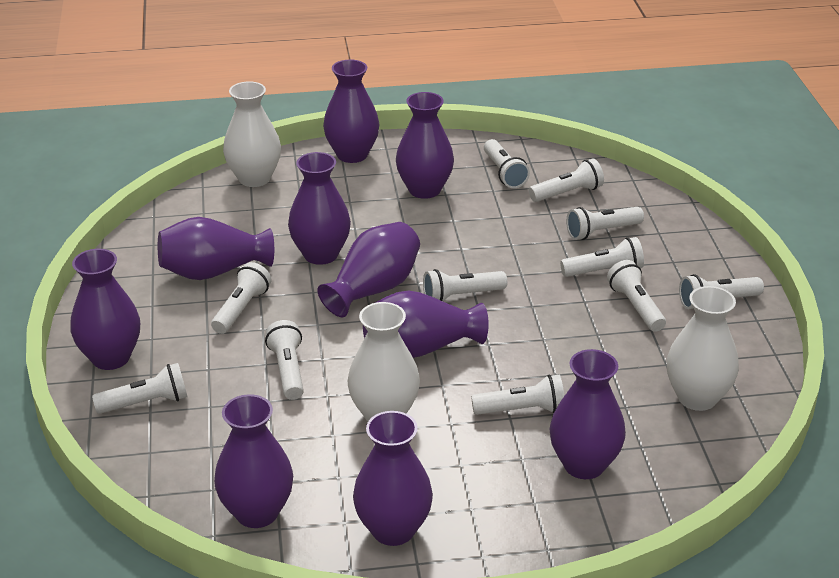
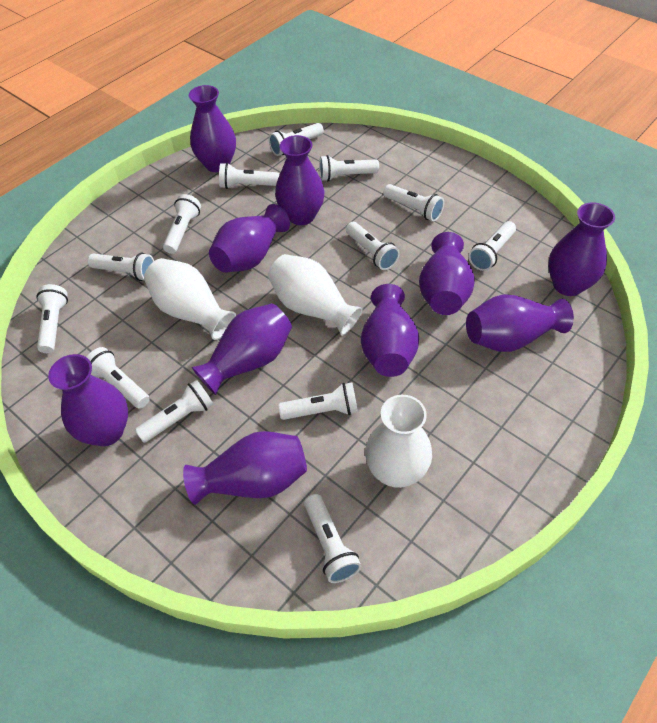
white flashlight: [92,363,188,414] [211,262,271,334] [265,320,304,400] [423,269,507,301] [471,374,564,415] [484,139,530,188] [529,158,604,202] [560,237,644,277] [566,207,644,240] [607,260,666,332] [679,274,764,309] = 11 -> [36,284,68,353] [87,347,150,409] [88,253,154,281] [135,380,214,443] [163,194,201,254] [219,163,279,189] [269,123,324,156] [278,382,358,420] [304,494,361,583] [319,155,379,181] [346,222,400,270] [383,184,444,221] [469,221,516,271] = 13

